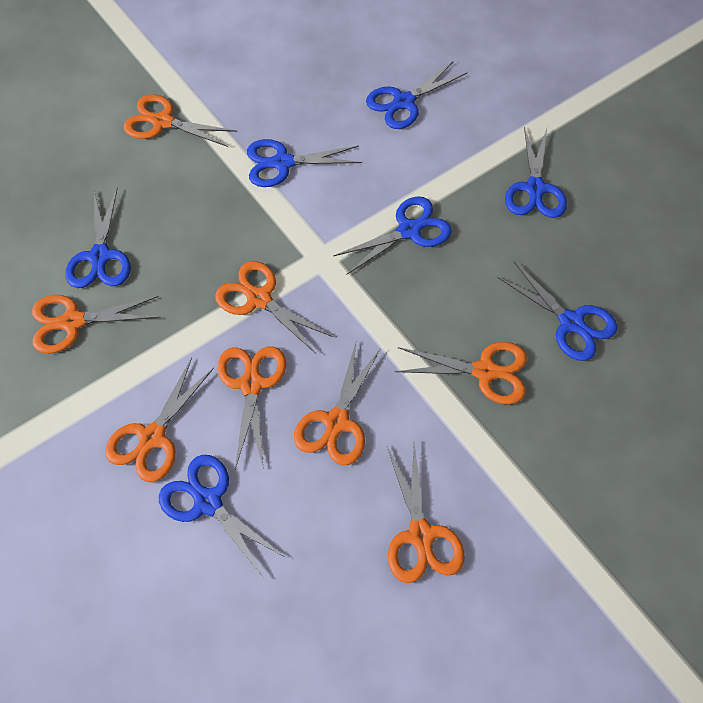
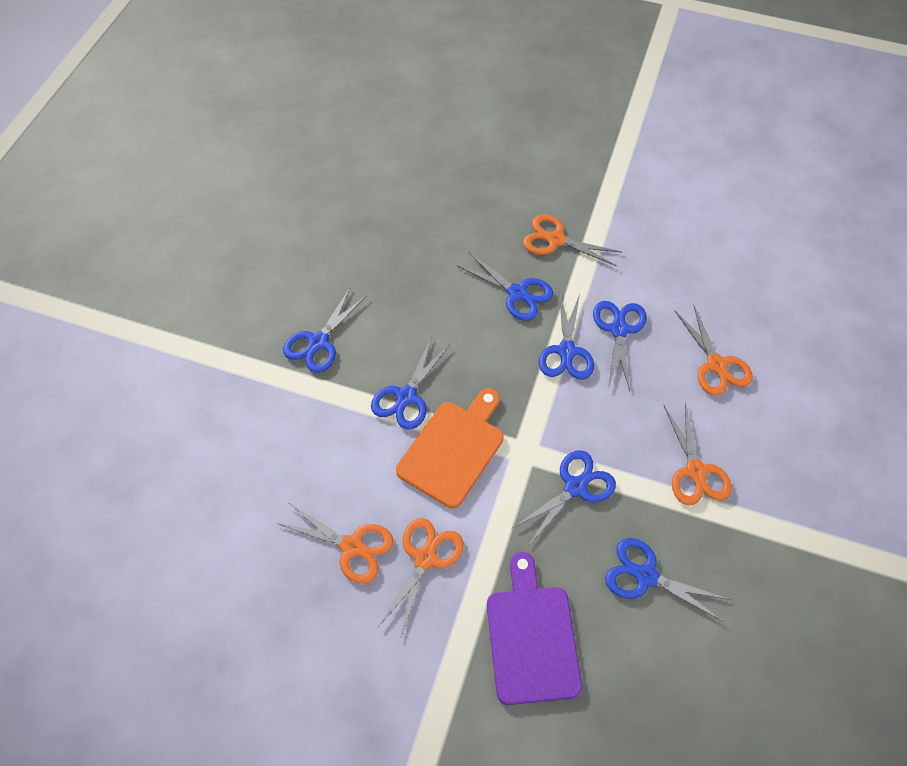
orange cutting board: none = 0 -> [396,388,504,508] = 1
orange scissors: [32,295,159,354] [105,357,214,482] [124,94,237,147] [215,261,333,354] [217,346,286,469] [294,343,381,466] [387,443,465,583] [395,342,527,405] = 8 -> [276,503,393,584] [378,518,464,639] [523,215,621,266] [664,402,732,505] [675,304,753,396] = 5
purple cutting board: none = 0 -> [487,552,582,705] = 1

